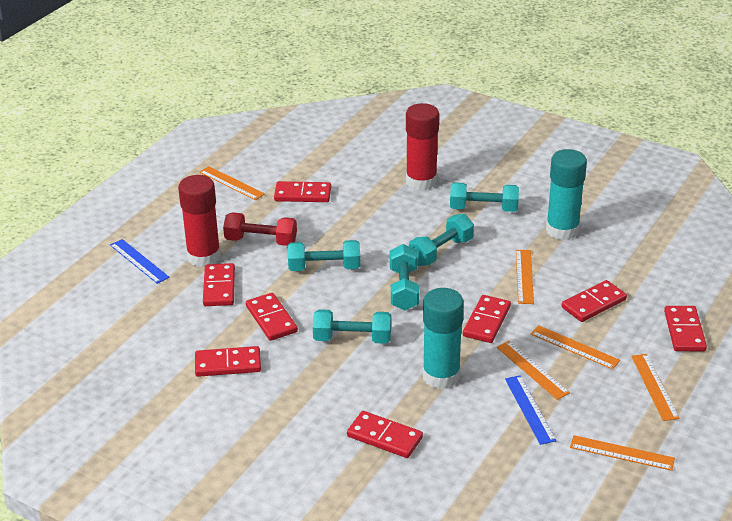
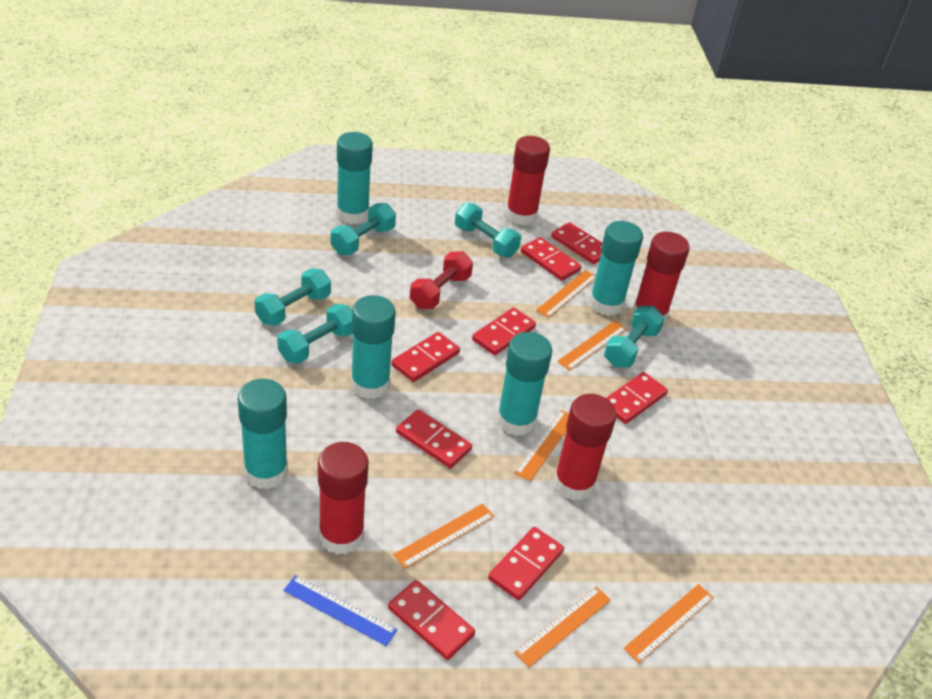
blue ruler: [110,239,170,284] [505,375,556,445] = 2 -> [283,575,397,646] = 1
red glue stick: [178,175,221,267] [406,103,439,191] = 2 -> [318,442,369,555] [506,136,550,225] [553,394,617,501] [633,232,690,323] = 4
turquoise glue stick: [423,288,464,389] [546,149,587,240] = 2 -> [238,379,288,489] [337,132,373,224] [351,295,395,399] [497,332,552,436] [589,221,643,316] = 5

